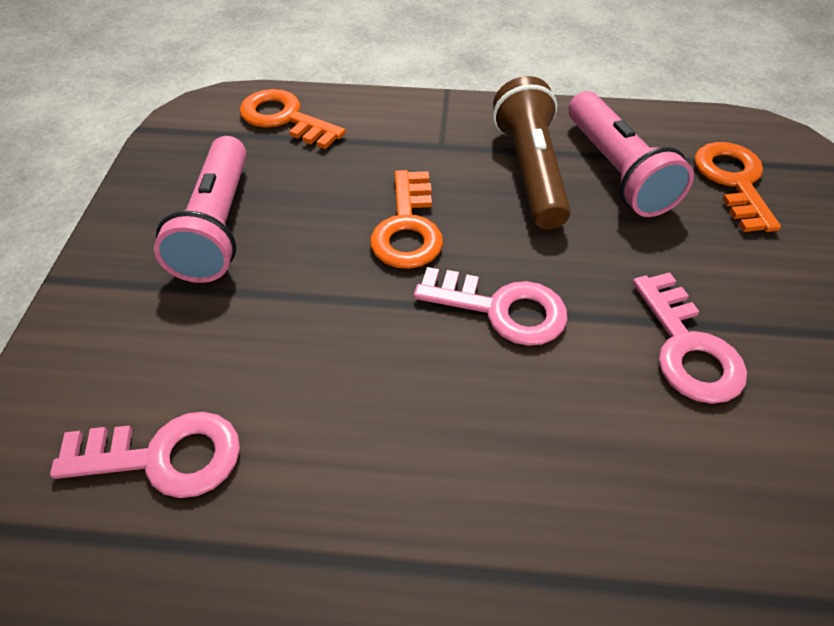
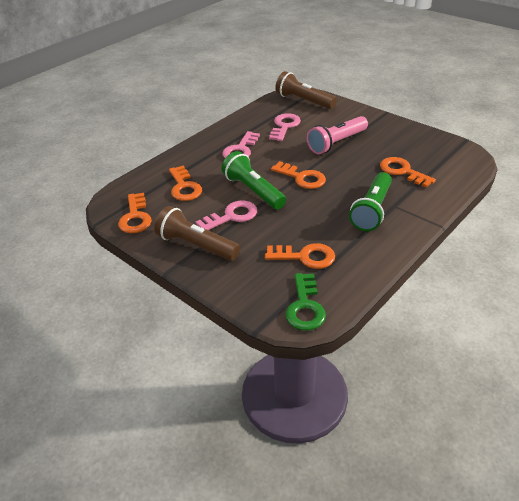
brown flashlight: [493,76,571,230] = 1 -> [154,206,240,261] [275,71,337,109] = 2
green flashlight: none = 0 -> [221,151,286,210] [349,172,392,231] = 2
green key: none = 0 -> [285,273,326,331] = 1
orange key: [240,89,346,149] [370,170,443,269] [695,142,781,232] = 3 -> [118,193,152,233] [169,166,202,201] [265,243,335,269] [271,161,326,189] [380,157,436,187] = 5
pink flashlight: [154,136,247,283] [568,91,694,217] = 2 -> [307,116,368,154] = 1

